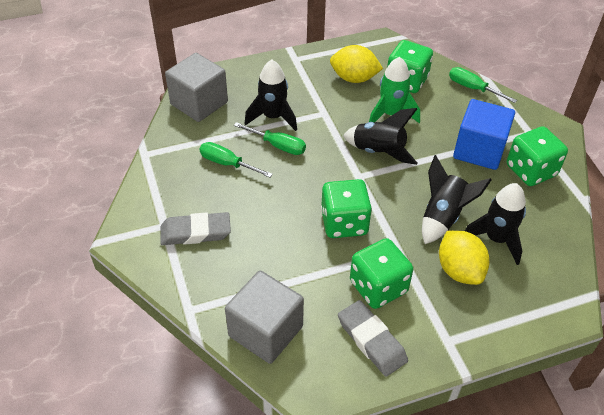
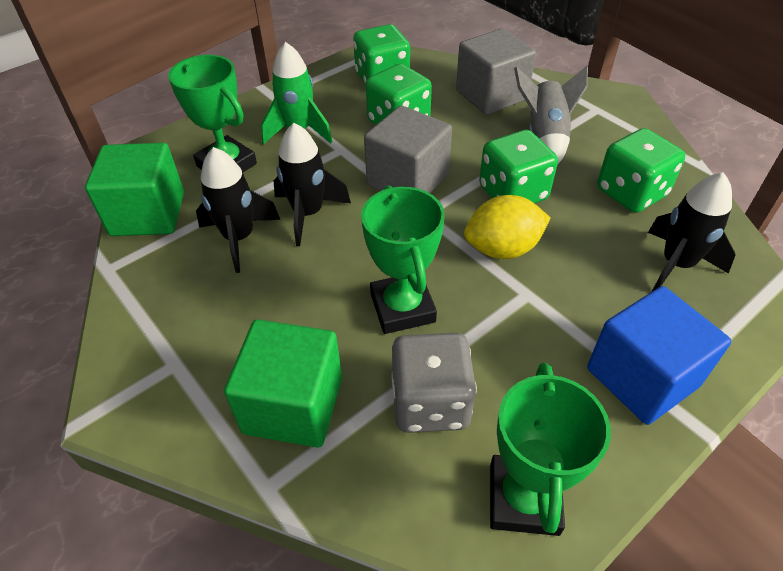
black rocket: [244,59,297,131] [343,108,418,165] [422,155,492,244] [465,183,526,265] = 4 -> [196,147,280,273] [274,123,351,246] [648,172,735,291] = 3
green cube: none = 0 -> [85,143,184,236] [224,320,342,447] = 2
green screwdriver: [200,142,273,177] [234,122,306,155] [449,67,517,103] = 3 -> none = 0
green trophy: none = 0 -> [168,55,257,172] [361,185,445,334] [490,362,611,536] = 3
grey dice: none = 0 -> [391,333,477,433] = 1
grey eraser: [160,212,231,245] [338,300,408,376] = 2 -> none = 0
grey rocket: none = 0 -> [514,66,588,165] = 1
yellow lemon: [330,45,383,83] [439,231,490,285] = 2 -> [464,195,550,259] = 1

